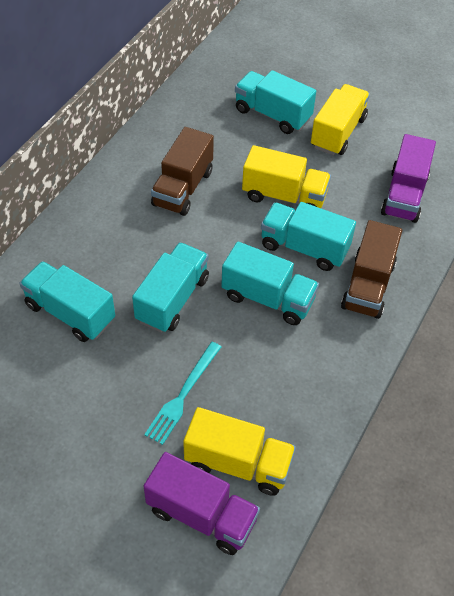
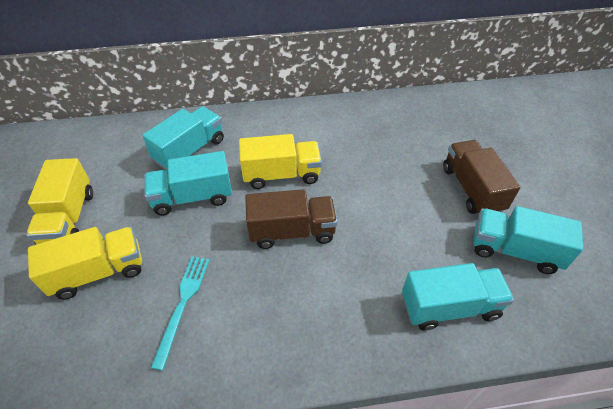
purple truck: [144,452,260,555] [381,134,436,223] = 2 -> none = 0
turquoise truck: [19,261,115,342] [132,242,209,333] [221,242,319,325] [235,70,316,134] [261,202,356,271] = 5 -> [142,106,224,171] [144,151,232,216] [402,263,514,331] [473,206,583,274] = 4

